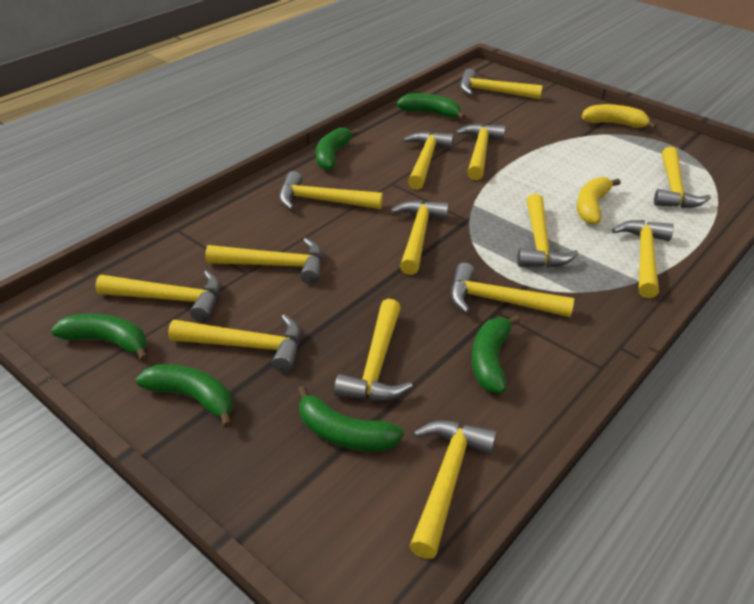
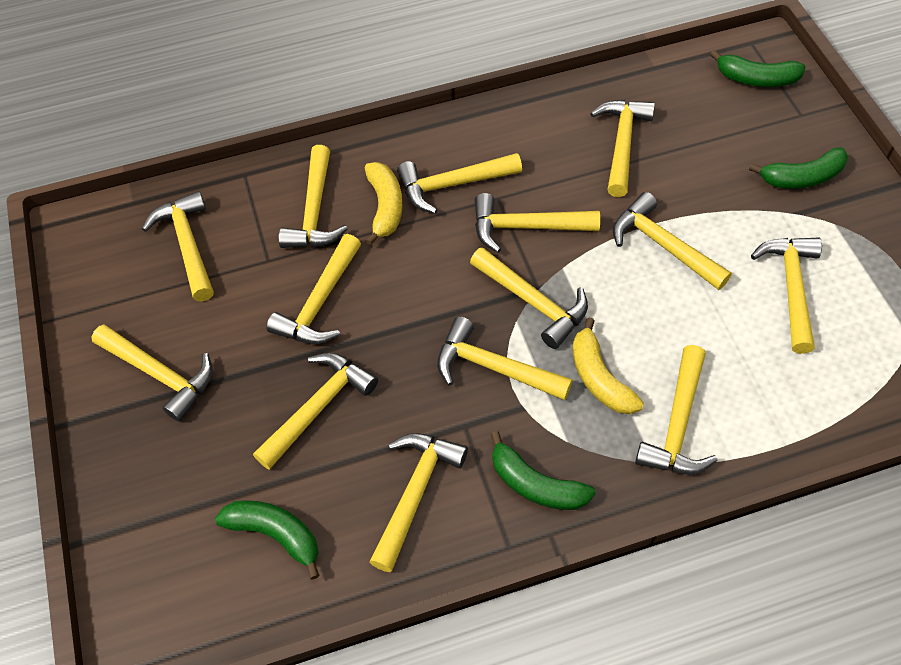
green banana: [51,313,149,361] [136,364,233,428] [297,386,404,452] [316,128,360,170] [396,93,466,120] [472,315,521,393] = 6 -> [215,500,320,580] [490,431,595,510] [710,50,805,87] [749,147,848,189] = 4

